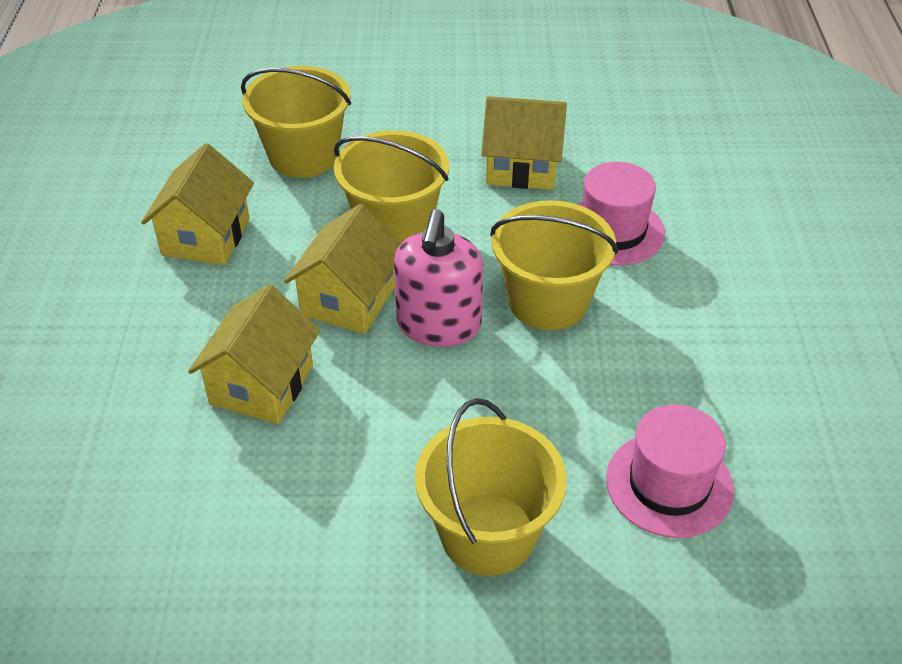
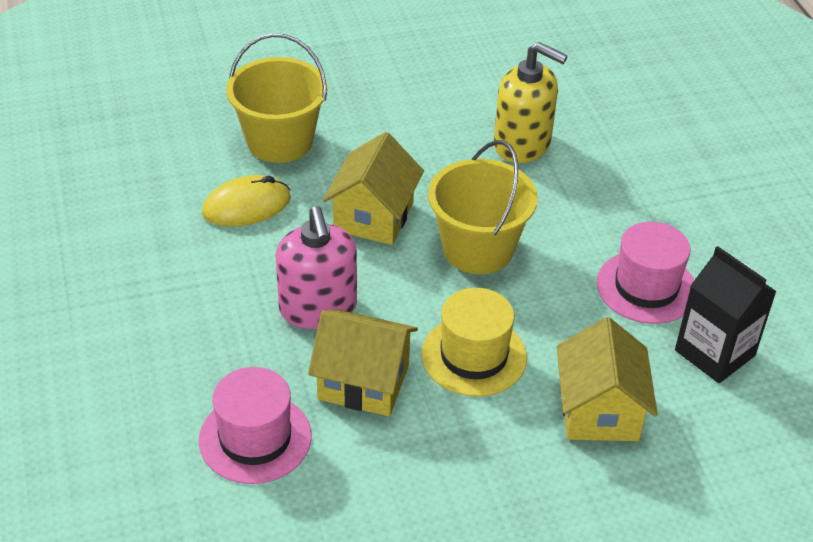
black carton: none = 0 -> [675,246,777,383] = 1
yellow bucket: [241,66,351,178] [334,130,449,244] [415,398,567,576] [490,200,618,330] = 4 -> [226,33,328,163] [428,140,538,274] = 2
yellow hat: none = 0 -> [421,288,527,397] = 1
yellow house: [141,143,254,265] [188,284,320,424] [284,204,401,334] [481,96,567,190] = 4 -> [308,309,418,416] [323,132,424,245] [557,317,658,441] = 3
yellow mouse: none = 0 -> [202,175,291,227] = 1
yellow soap dispenser: none = 0 -> [494,42,568,163] = 1

